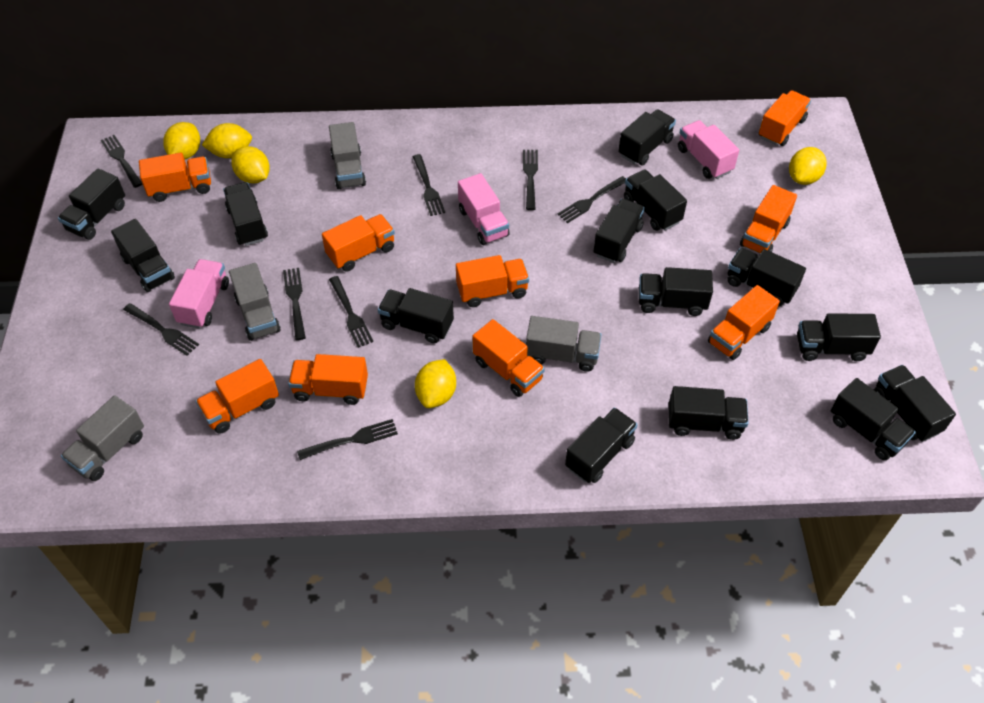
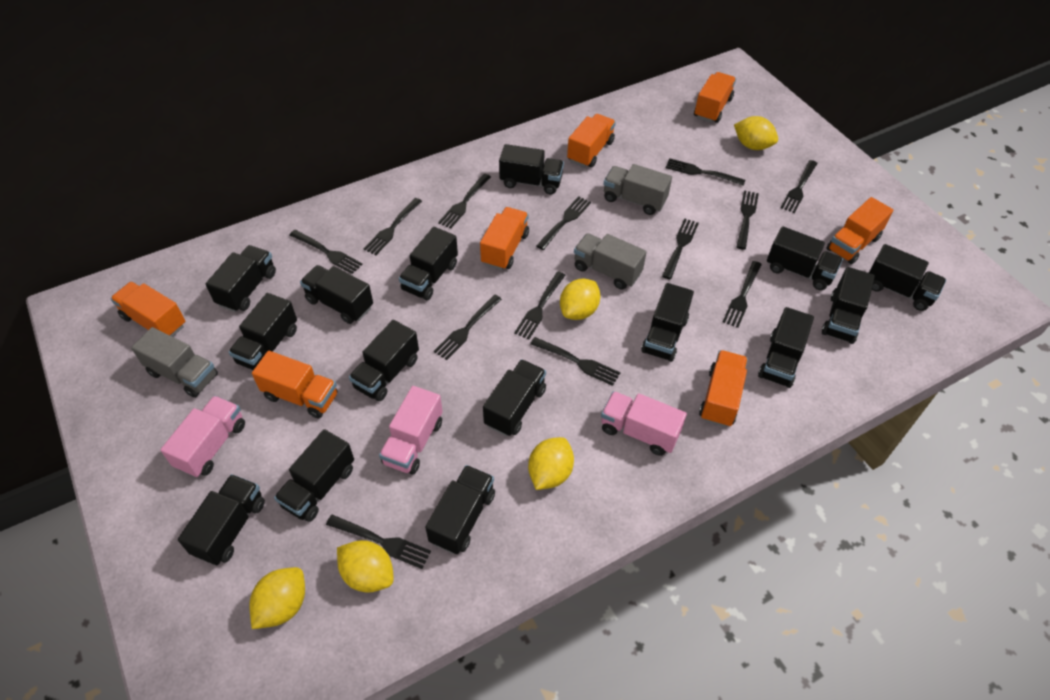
black fork: [101,135,142,188] [123,303,199,356] [283,268,306,340] [297,419,398,460] [329,276,373,348] [413,154,445,216] [523,150,538,210] [557,176,626,223] = 8 -> [290,230,362,274] [326,515,431,569] [364,198,422,255] [434,295,502,360] [438,174,491,229] [514,272,565,339] [530,337,620,386] [536,196,591,250] [662,218,699,279] [666,158,745,186] [723,261,762,328] [737,190,759,250] [781,160,818,213] = 13
black truck: [58,168,125,240] [111,219,175,292] [223,182,268,246] [378,288,454,343] [565,407,638,483] [593,199,645,263] [618,109,676,166] [624,169,687,231] [639,267,713,316] [669,386,749,440] [727,248,806,306] [797,313,881,361] [831,378,916,460] [874,365,956,442] = 14 -> [178,474,265,565] [206,245,276,312] [229,293,297,370] [274,429,354,522] [300,265,373,324] [349,320,419,401] [399,227,458,300] [425,465,495,554] [483,359,546,436] [499,144,564,194] [641,283,694,362] [758,307,814,388] [767,226,843,290] [822,267,875,344] [869,244,946,311] = 15
grey truck: [61,395,144,481] [229,263,281,341] [329,122,366,189] [526,316,602,372] = 4 -> [131,327,218,398] [574,233,647,290] [604,164,672,215] = 3
orange truck: [139,153,211,202] [196,359,279,434] [288,354,368,405] [322,214,395,272] [456,255,529,307] [473,319,545,397] [708,285,780,360] [740,185,797,253] [759,90,811,146] = 9 -> [110,282,185,337] [252,351,338,418] [480,207,529,270] [567,114,616,168] [694,72,736,123] [699,350,748,427] [827,197,894,264] = 7

